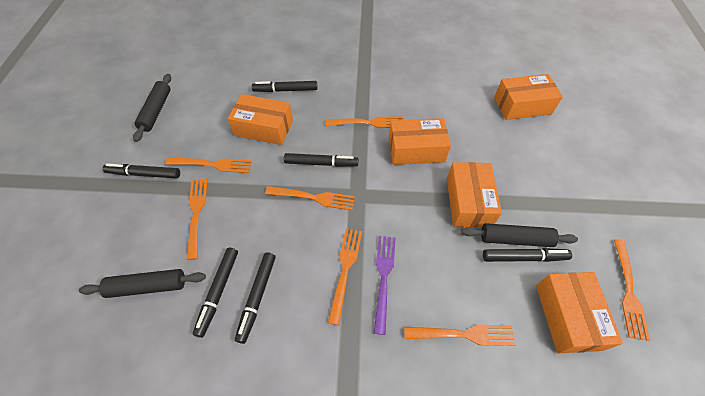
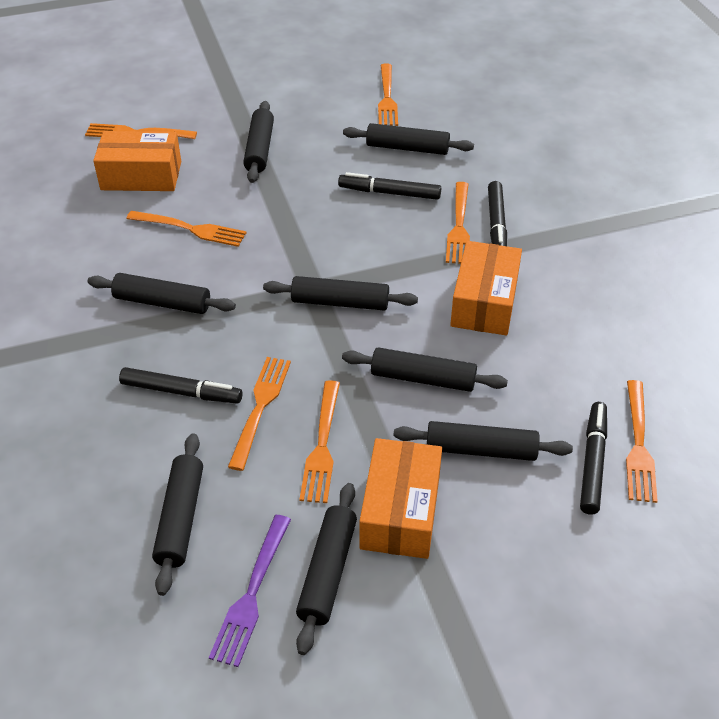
black marker: [103,163,180,179] [193,248,238,338] [235,252,276,344] [252,81,317,92] [284,153,359,167] [483,248,572,262] = 6 -> [119,367,243,404] [338,172,441,200] [488,181,507,246] [580,402,607,515] = 4
black rolling pin: [79,269,206,298] [133,74,171,142] [461,223,578,247] = 3 -> [87,273,236,314] [152,433,203,596] [243,101,274,183] [263,276,418,311] [296,483,357,655] [342,347,508,392] [343,123,474,155] [393,421,573,461] = 8
orange box: [228,94,293,145] [389,118,451,165] [447,162,502,227] [494,74,563,120] [536,272,623,353] = 5 -> [93,131,181,191] [359,438,442,559] [450,241,522,335] = 3

